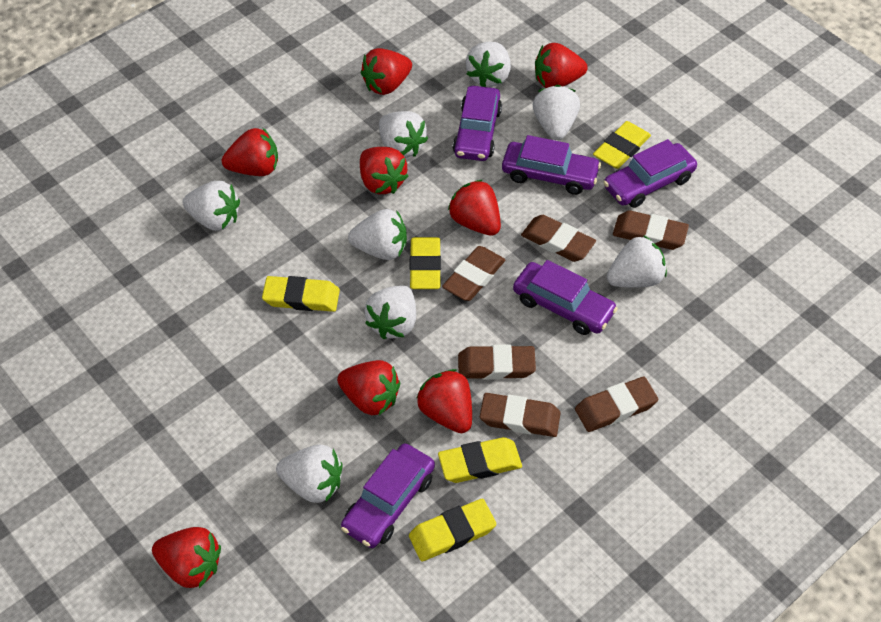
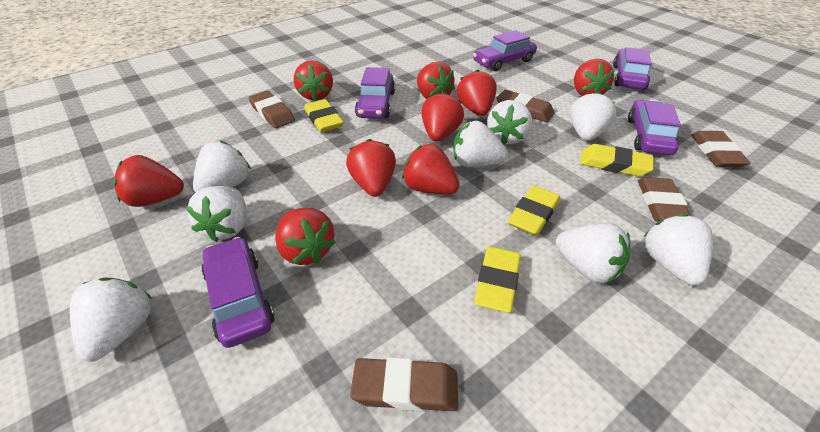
brown eraser: [442,246,505,301] [458,345,536,380] [480,393,561,437] [521,215,596,262] [575,377,658,432] [613,210,689,250] = 6 -> [249,91,295,128] [350,357,458,411] [496,90,555,122] [638,177,691,222] [691,131,750,167] = 5
red strawberry: [152,527,221,588] [222,128,278,176] [337,360,400,415] [360,147,409,194] [361,48,412,95] [416,369,472,433] [448,180,501,236] [535,43,588,88] = 8 -> [114,155,184,207] [275,208,336,265] [294,60,333,101] [346,139,396,197] [402,144,460,194] [417,62,455,99] [421,92,464,142] [457,70,497,116] [574,59,615,96] = 9
yellow eraser: [262,276,340,312] [409,237,441,289] [409,499,496,561] [438,437,522,483] [593,121,651,169] = 5 -> [304,99,344,132] [474,246,521,313] [507,185,560,236] [580,144,654,176] = 4

